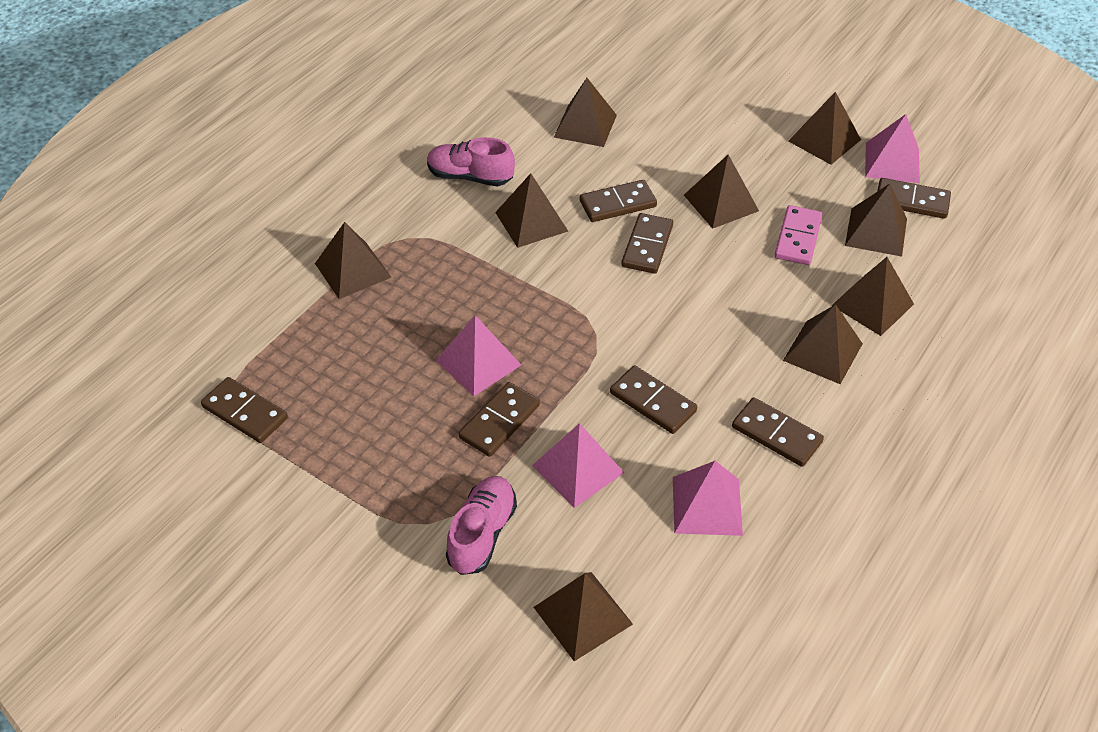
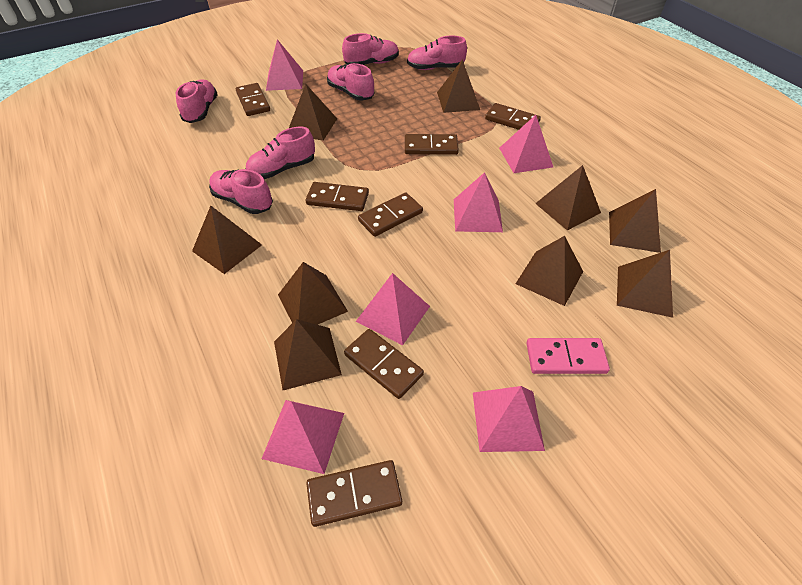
pink pyramid: [435,315,521,396] [532,423,624,508] [673,461,743,536] [865,114,920,183] = 4 -> [262,400,344,474] [266,39,303,91] [356,273,430,345] [454,172,503,232] [473,386,545,452] [499,115,553,173] = 6
pink shoe: [427,137,515,186] [446,476,517,575] = 2 -> [176,79,218,123] [209,169,273,214] [246,127,315,179] [327,63,374,101] [342,33,399,65] [407,36,467,70] = 6

